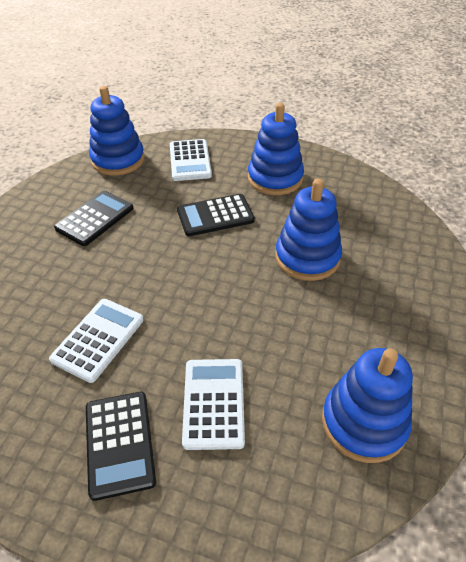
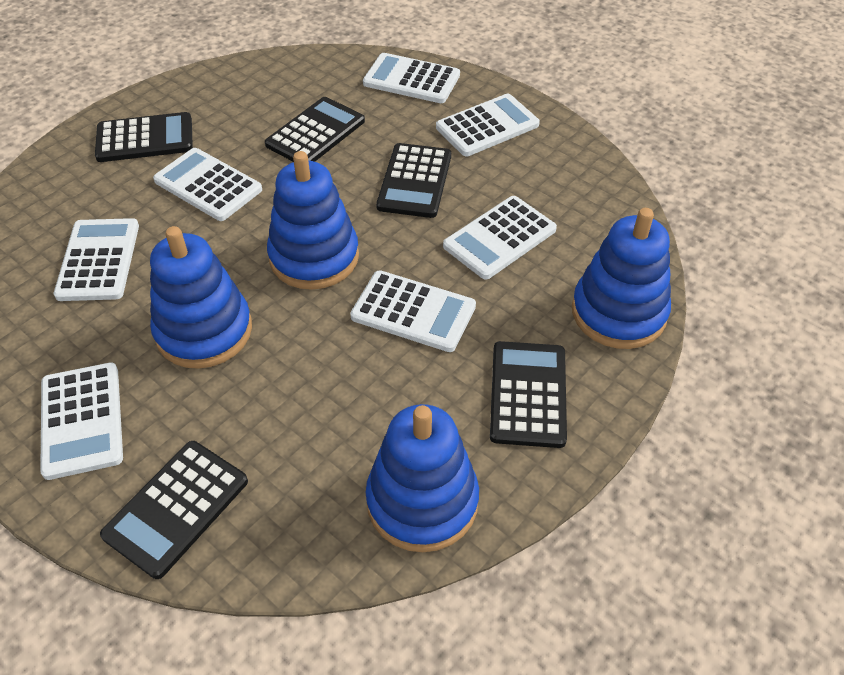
black calculator: [54,191,134,246] [86,392,156,501] [177,194,255,236] = 3 -> [95,112,193,162] [100,441,248,579] [265,97,365,162] [376,143,451,218] [490,341,567,448] = 5
white calculator: [49,299,144,383] [170,139,212,181] [182,359,245,450] = 3 -> [40,362,123,480] [54,218,139,301] [153,148,262,221] [350,270,476,352] [363,53,460,103] [436,94,540,156] [443,196,557,280] = 7

